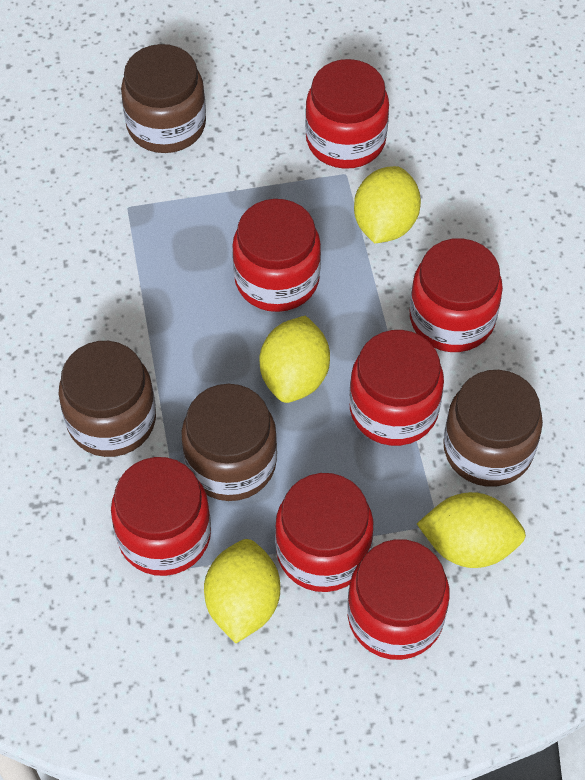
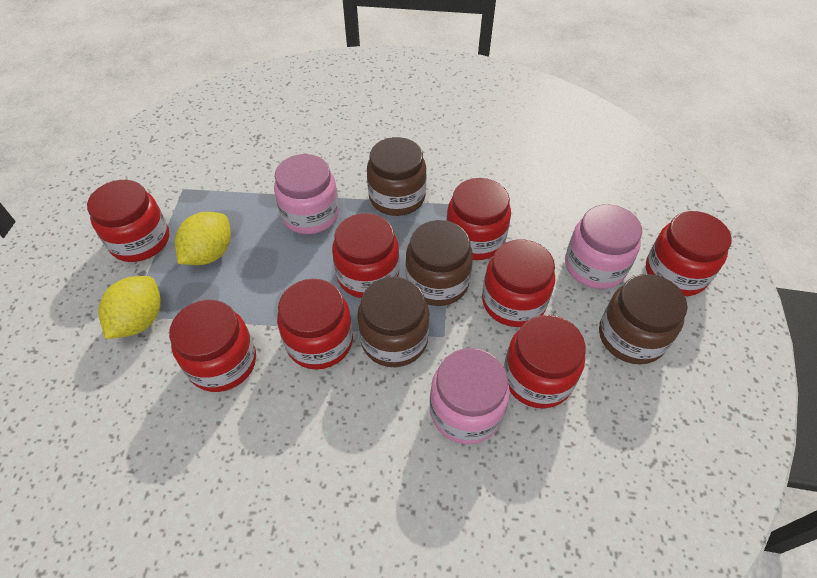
pink jar: none = 0 -> [274,154,339,234] [430,348,510,444] [565,204,642,289] = 3
red jar: [111,457,211,576] [232,199,321,312] [275,473,373,592] [305,59,389,169] [347,539,450,660] [349,330,444,446] [410,238,503,352] = 7 -> [87,180,169,262] [169,300,256,392] [277,279,353,370] [332,213,399,298] [446,178,511,260] [482,239,555,327] [504,315,586,409] [646,211,732,296] = 8
yellow lemon: [204,539,280,643] [260,316,330,403] [354,166,421,243] [417,492,526,568] = 4 -> [98,276,161,339] [175,212,231,265] = 2

